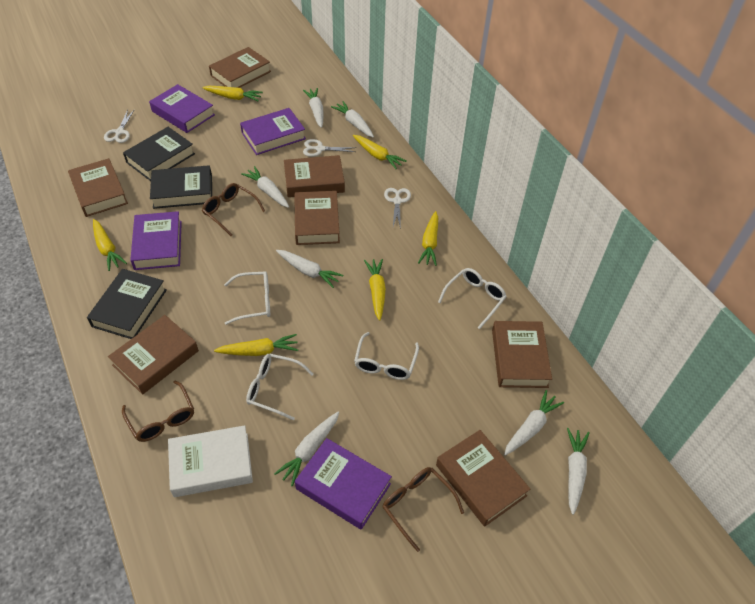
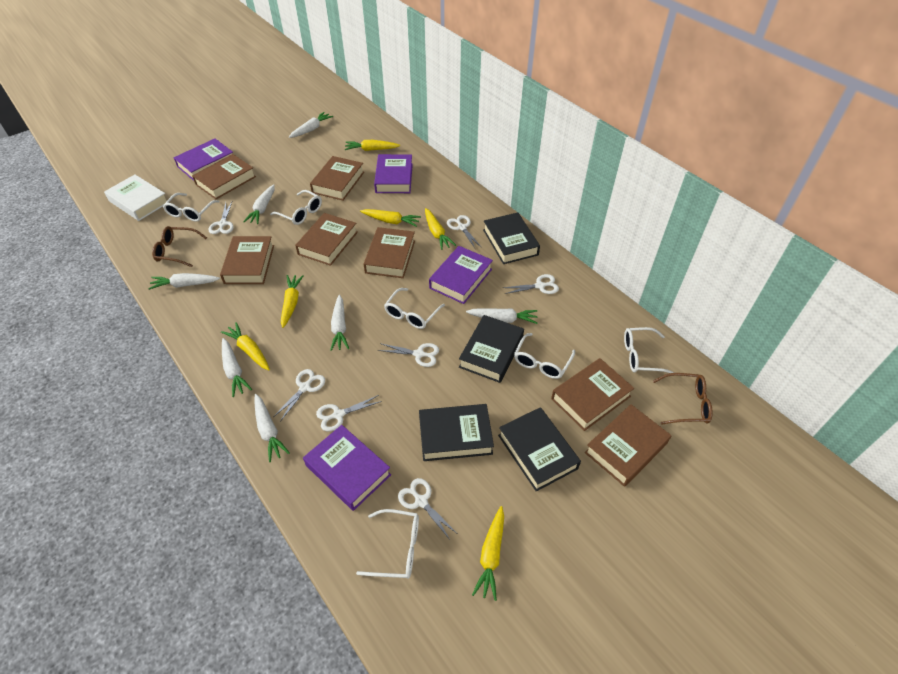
black book: [87,269,167,339] [123,127,195,181] [150,165,212,209] = 3 -> [419,404,494,461] [459,315,524,383] [483,212,540,264] [498,407,581,492] = 4
brown glasses: [122,381,194,442] [202,183,265,236] [383,467,464,552] = 3 -> [152,226,207,267] [653,373,713,425] = 2
white glasses: [224,271,270,325] [246,354,313,420] [354,332,419,380] [438,268,507,329] = 4 -> [163,193,220,222] [270,190,322,225] [356,509,419,579] [384,288,445,329] [514,333,575,379] [624,327,675,373] = 6
white scissors: [104,109,135,143] [303,139,357,157] [384,188,411,229] = 3 -> [208,202,234,234] [273,369,325,422] [316,395,382,431] [378,343,439,367] [398,478,458,541] [447,215,482,248] [503,274,559,294] = 7

